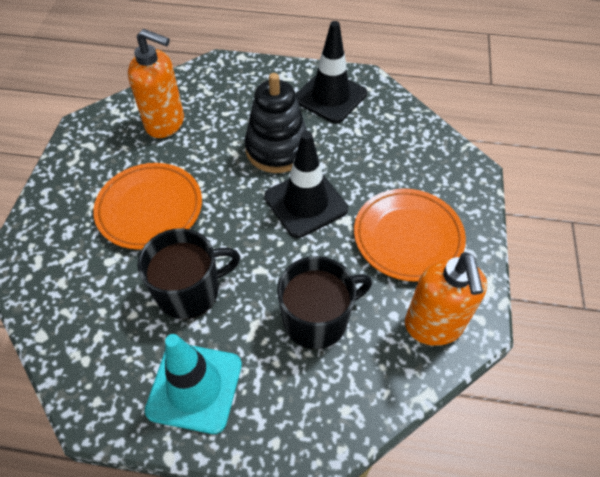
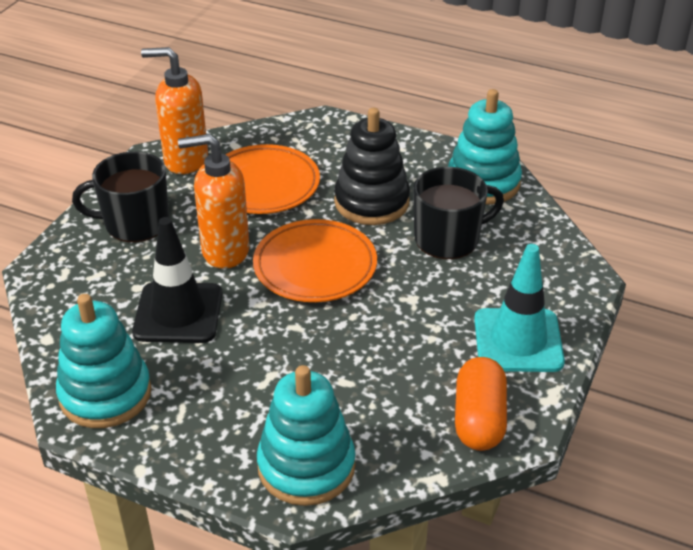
black traffic cone: [264,131,348,238] [295,21,367,123] = 2 -> [132,217,222,343] = 1
orange capsule: none = 0 -> [455,357,507,451] = 1
turquoise stacking toy: none = 0 -> [56,294,152,428] [257,365,355,506] [448,89,522,205] = 3

